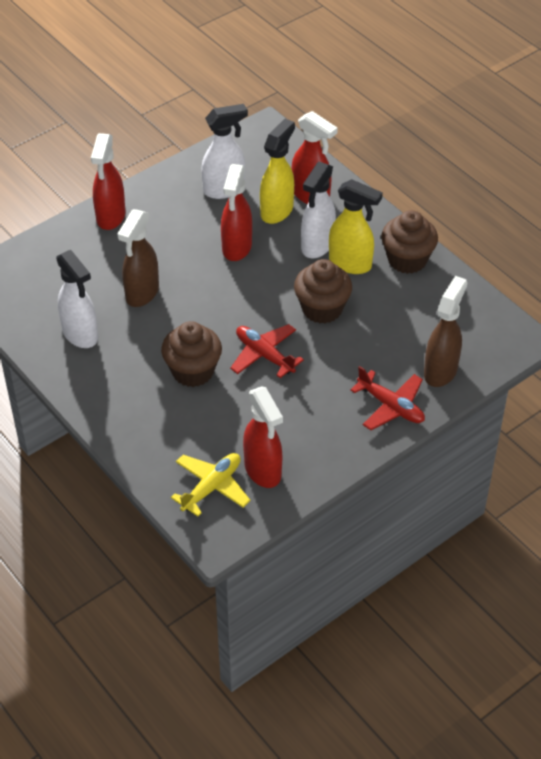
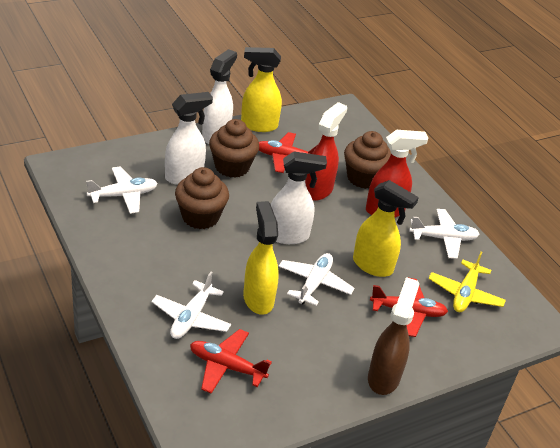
brown spray bottle: [117,209,159,307] [424,276,467,387] = 2 -> [368,277,419,395] = 1
red plane: [230,324,304,378] [350,366,425,430] = 2 -> [190,329,272,394] [259,132,317,173] [370,278,448,337] = 3
red spray bottle: [91,133,125,230] [221,164,252,261] [243,387,283,488] [292,111,338,204] = 4 -> [305,102,347,201] [366,130,428,218] = 2
white plane: none = 0 -> [86,166,158,214] [152,272,231,339] [279,253,355,306] [409,209,479,259] = 4
yellow spray bottle: [260,119,295,224] [329,179,383,274] = 2 -> [241,47,282,132] [243,201,279,315] [353,180,419,277] = 3

